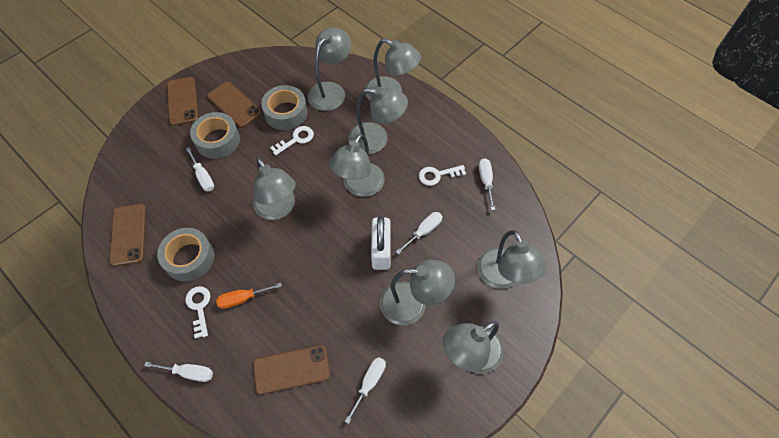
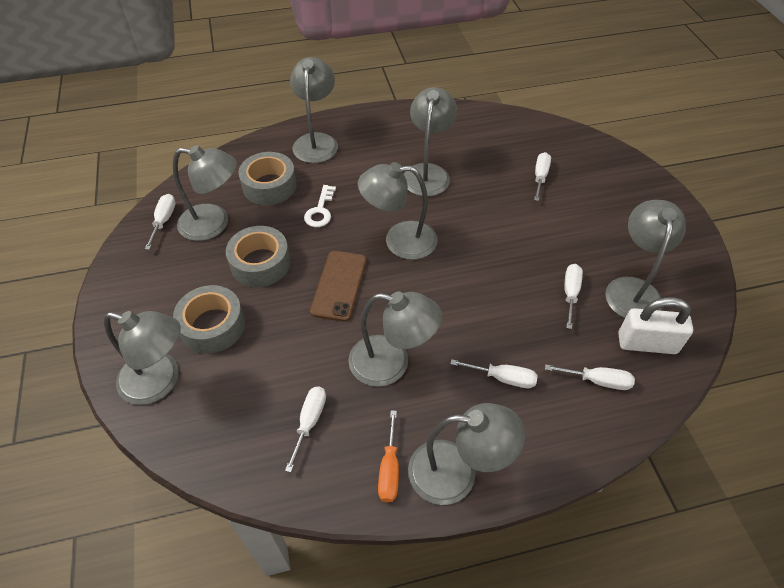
brown phone: [109,204,146,266] [167,77,198,126] [207,82,262,128] [253,345,330,394] = 4 -> [310,251,367,322] = 1
white key: [185,286,210,339] [270,126,314,155] [419,165,466,186] = 3 -> [304,185,336,227] = 1
white screwdriver: [144,362,213,382] [186,147,214,191] [345,357,386,424] [396,212,443,254] [479,158,495,210] = 5 -> [145,194,176,250] [285,387,326,473] [450,359,538,388] [534,152,551,201] [545,364,635,390] [564,264,583,329] = 6

